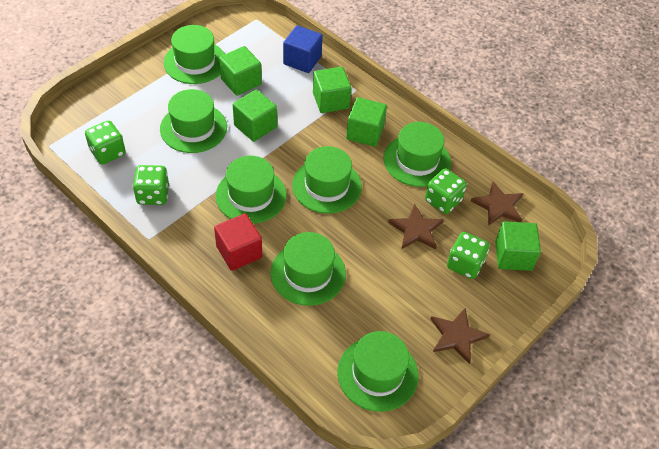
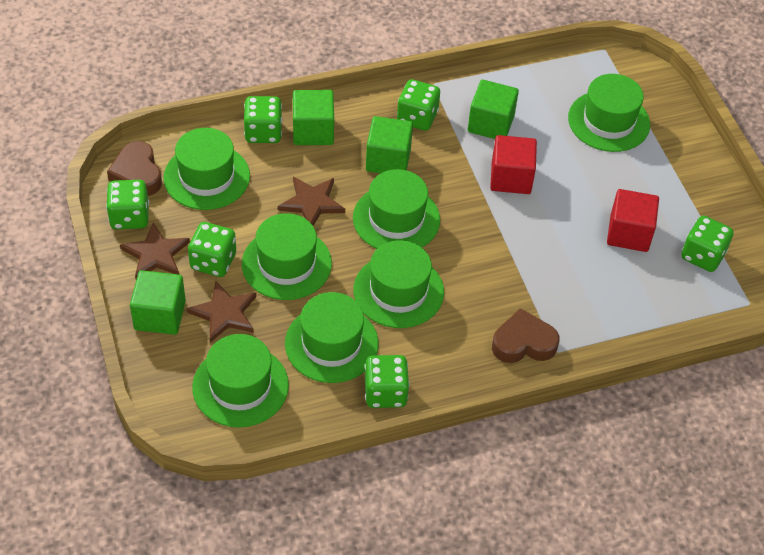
blue cube: [283,25,323,73] = 1 -> none = 0
brown heart: none = 0 -> [107,141,162,196] [492,308,559,363] = 2
green cube: [219,46,262,96] [233,89,277,142] [313,67,351,113] [346,97,387,147] [495,221,541,271] = 5 -> [130,270,186,335] [293,90,334,145] [366,116,413,173] [468,80,519,139] = 4
green dice: [85,120,126,165] [133,165,169,205] [425,168,467,214] [447,232,489,279] = 4 -> [106,180,149,229] [188,222,236,277] [244,96,282,143] [365,355,409,408] [397,79,440,131] [681,216,734,272] = 6
red cube: [214,213,262,271] = 1 -> [490,135,537,194] [607,189,659,252] = 2

